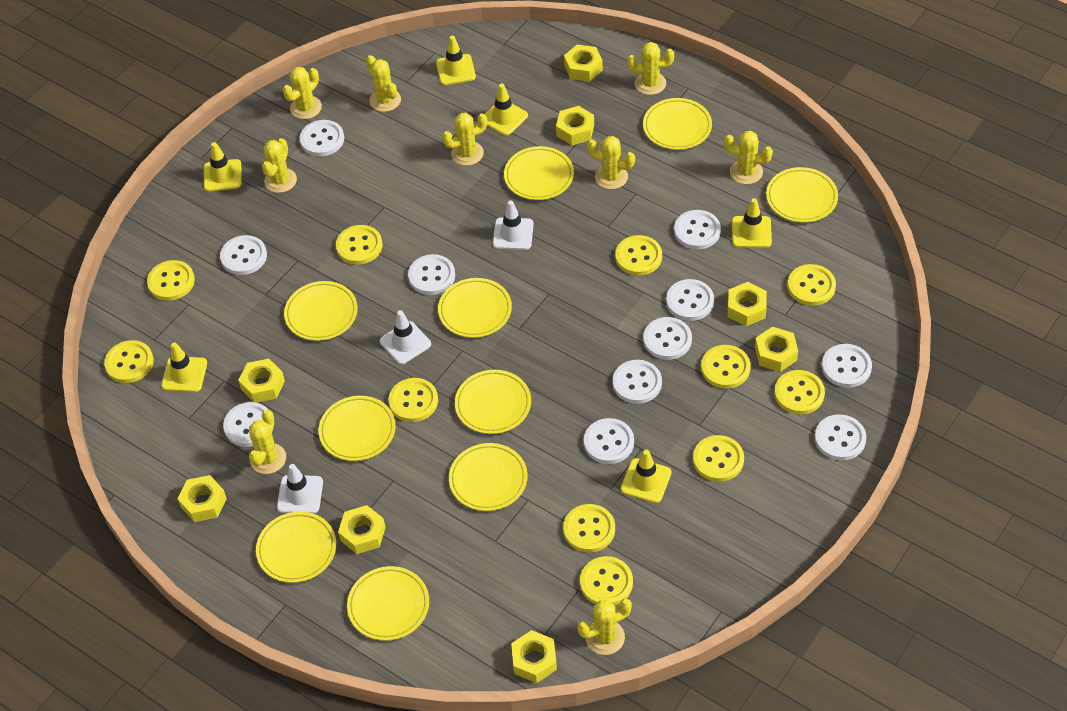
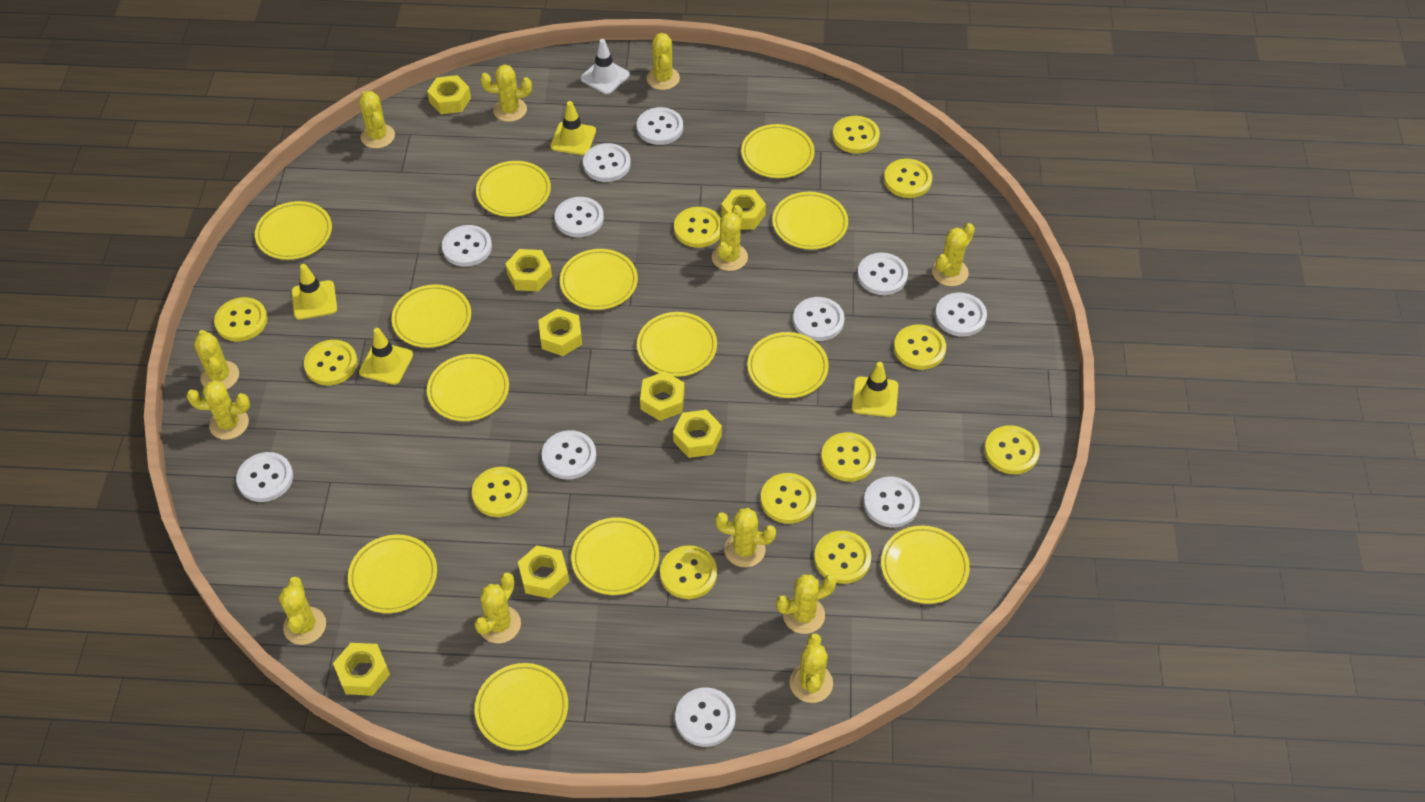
white traffic cone: [277,464,323,514] [380,310,431,364] [493,201,534,250] = 3 -> [581,39,630,94] = 1
yellow button: [104,340,154,383] [147,260,195,300] [336,225,383,265] [388,378,438,422] [563,504,615,552] [580,556,633,605] [615,235,662,276] [693,435,744,482] [701,345,751,389] [775,370,825,414] [787,264,836,306] = 11 -> [214,297,268,341] [304,340,358,385] [472,467,528,517] [660,545,717,599] [674,207,721,248] [761,473,816,524] [814,531,871,584] [821,432,876,482] [833,116,880,154] [884,159,932,198] [894,324,946,370] [984,425,1040,474] = 12
yellow cactus: [249,410,286,474] [262,138,297,193] [282,67,322,119] [366,55,401,112] [442,113,487,166] [577,599,632,655] [587,136,635,189] [627,42,674,95] [724,131,773,184] = 9 -> [186,380,250,440] [194,330,239,389] [279,577,326,645] [359,91,395,148] [474,573,521,643] [480,64,532,122] [647,33,680,90] [712,205,748,271] [715,508,776,567] [776,574,837,634] [790,633,833,703] [932,223,975,286] = 12
yellow plate: [256,511,336,583] [284,281,358,341] [318,396,396,461] [347,566,429,641] [438,278,512,338] [449,443,528,511] [455,370,531,434] [504,146,574,200] [643,98,712,150] [766,167,838,222] = 10 -> [255,201,332,260] [348,535,437,613] [392,284,471,348] [427,354,509,421] [475,663,568,751] [476,161,551,217] [560,249,638,310] [571,517,659,595] [637,312,717,377] [741,124,815,178] [747,332,829,398] [772,192,848,249] [881,526,970,604] = 13
yellow traffic cone: [161,342,207,392] [204,142,242,192] [436,36,476,85] [484,84,528,136] [621,450,671,503] [732,198,772,248] = 6 -> [291,264,337,320] [359,328,413,385] [550,101,596,155] [852,362,898,417] = 4

